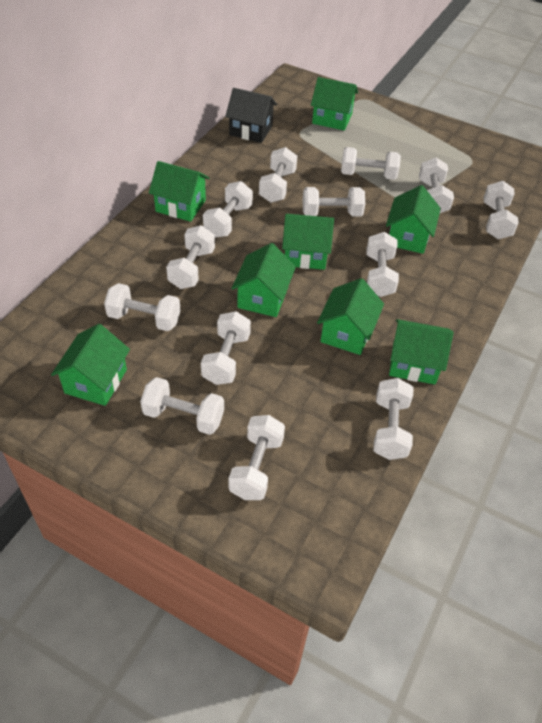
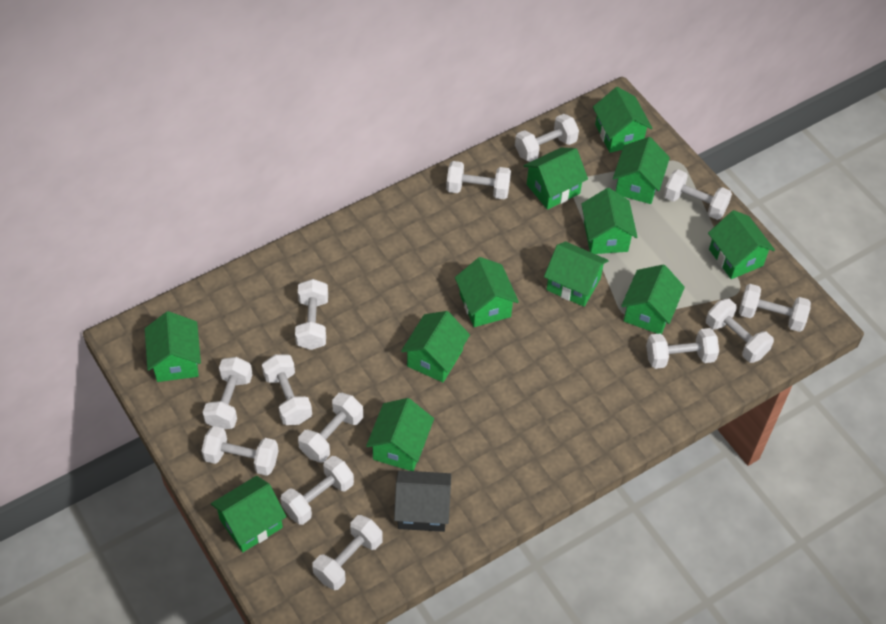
green house: [51,324,130,406] [149,161,209,222] [232,243,296,317] [282,214,334,270] [311,77,358,131] [317,278,384,355] [386,185,441,254] [389,319,454,384] = 8 -> [145,311,201,382] [211,476,286,552] [366,398,434,471] [401,311,470,383] [455,257,519,327] [524,148,588,210] [544,241,609,307] [581,188,637,254] [593,87,652,153] [613,137,670,204] [621,264,685,334] [708,210,775,279] = 12

